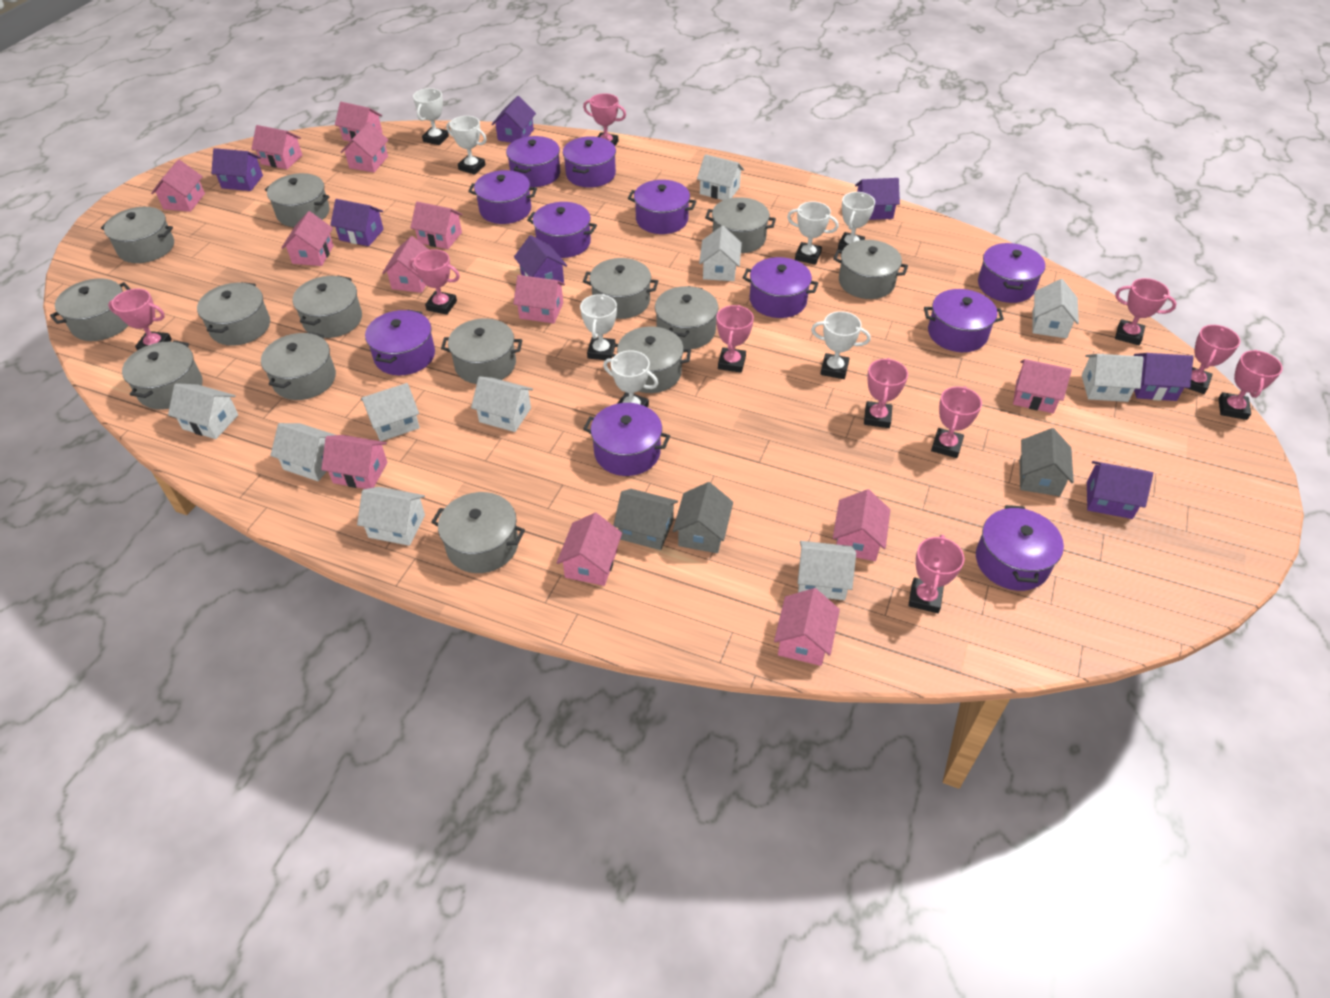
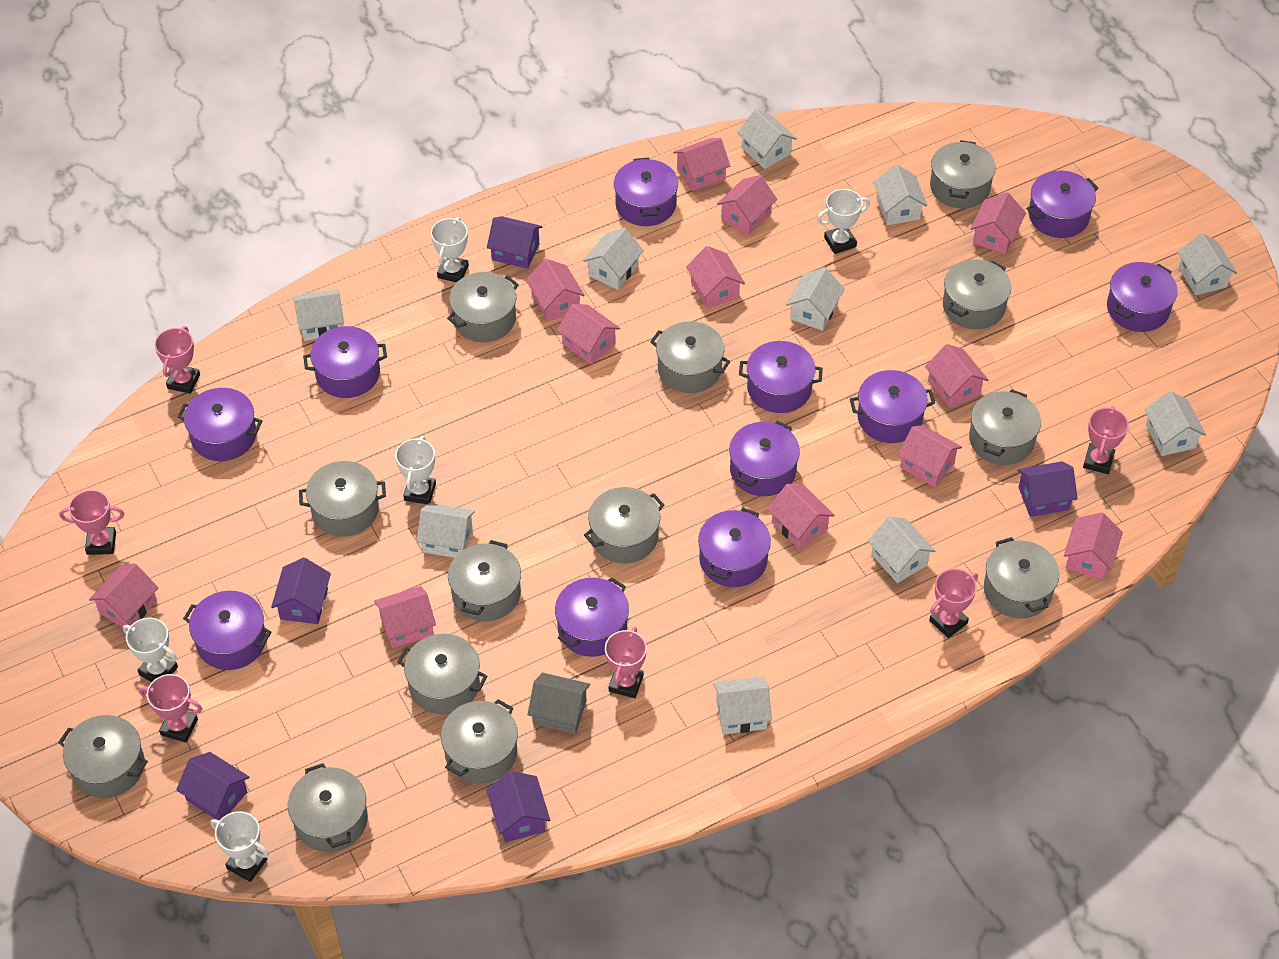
grey house: [613,489,678,550] [673,482,733,553] [1020,428,1074,496] = 3 -> [528,673,590,734] = 1
grey pot: [50,278,130,341] [101,207,174,263] [122,341,202,410] [197,282,270,346] [261,332,336,400] [265,173,330,227] [293,276,362,338] [432,492,525,573] [441,318,522,384] [583,258,658,319] [610,327,691,393] [655,286,719,349] [705,197,776,253] [833,240,908,299] = 14 -> [58,715,148,798] [288,763,368,852] [299,461,386,537] [397,634,488,714] [441,699,518,784] [447,272,519,342] [448,540,521,621] [584,487,664,564] [650,322,731,393] [930,140,996,209] [943,260,1011,329] [969,389,1041,465] [984,537,1059,618] = 13
pink house: [151,160,205,212] [251,125,302,169] [281,211,334,266] [321,435,387,489] [335,102,383,141] [341,122,388,172] [382,236,429,293] [410,202,463,249] [513,275,565,323] [557,513,622,586] [774,588,840,666] [833,489,890,561] [1013,359,1072,413] = 13 -> [89,563,159,630] [374,586,436,648] [526,259,585,322] [557,304,620,364] [673,138,730,191] [686,246,745,309] [717,175,777,235] [767,484,835,549] [897,425,962,487] [925,344,988,408] [970,192,1026,254] [1064,512,1123,580] = 12
pink trophy: [108,289,172,350] [409,249,460,315] [583,93,626,146] [716,305,754,373] [864,358,908,428] [908,535,964,613] [931,386,982,458] [1115,278,1177,345] [1187,325,1240,394] [1218,350,1283,420] = 10 -> [59,490,124,555] [139,674,202,743] [154,326,200,394] [605,627,647,698] [929,568,978,638] [1083,406,1129,474] = 6
purple house: [211,148,263,191] [330,199,384,246] [491,96,536,143] [514,235,567,283] [855,178,900,220] [1087,461,1153,519] [1134,353,1193,401] = 7 -> [176,752,250,821] [271,557,331,624] [486,771,550,842] [487,216,542,269] [1018,461,1078,517] = 5
white trophy: [413,88,449,145] [446,116,487,175] [580,294,617,360] [603,350,658,407] [787,201,839,265] [811,311,871,379] [838,192,875,251] = 7 -> [123,618,178,682] [210,811,269,882] [395,436,436,504] [431,217,469,282] [817,189,870,254] = 5

